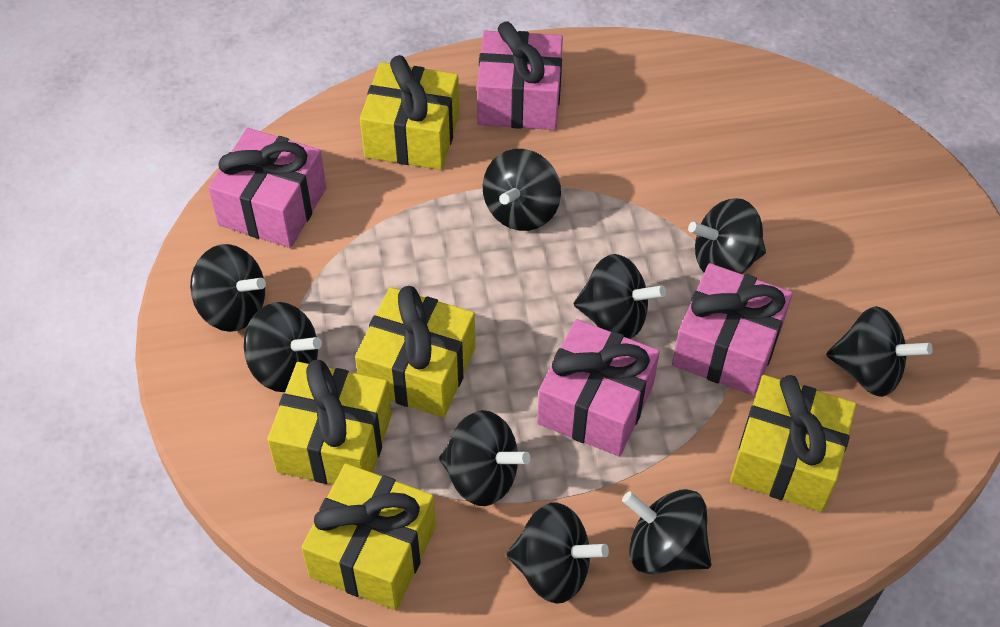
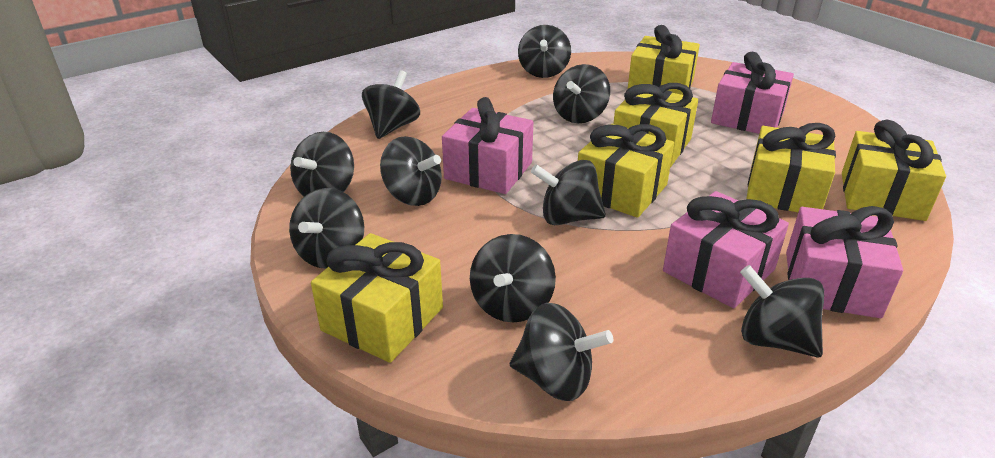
black spinning top: [190,244,266,332] [244,302,322,392] [439,410,531,506] [483,149,561,231] [506,503,609,604] [574,254,666,339] [622,489,711,574] [688,198,766,274] [826,306,933,397] = 9 -> [289,188,364,268] [290,132,354,196] [362,70,420,139] [380,136,442,206] [470,234,556,323] [510,303,613,401] [518,25,571,78] [531,160,606,225] [553,64,610,123] [740,265,824,358] = 10
yellow gift: [267,359,392,485] [301,463,436,610] [355,286,475,417] [360,55,459,170] [730,375,856,512] = 5 -> [311,233,443,363] [578,124,674,218] [613,83,698,167] [627,25,700,95] [746,123,836,212] [842,120,946,221] = 6

